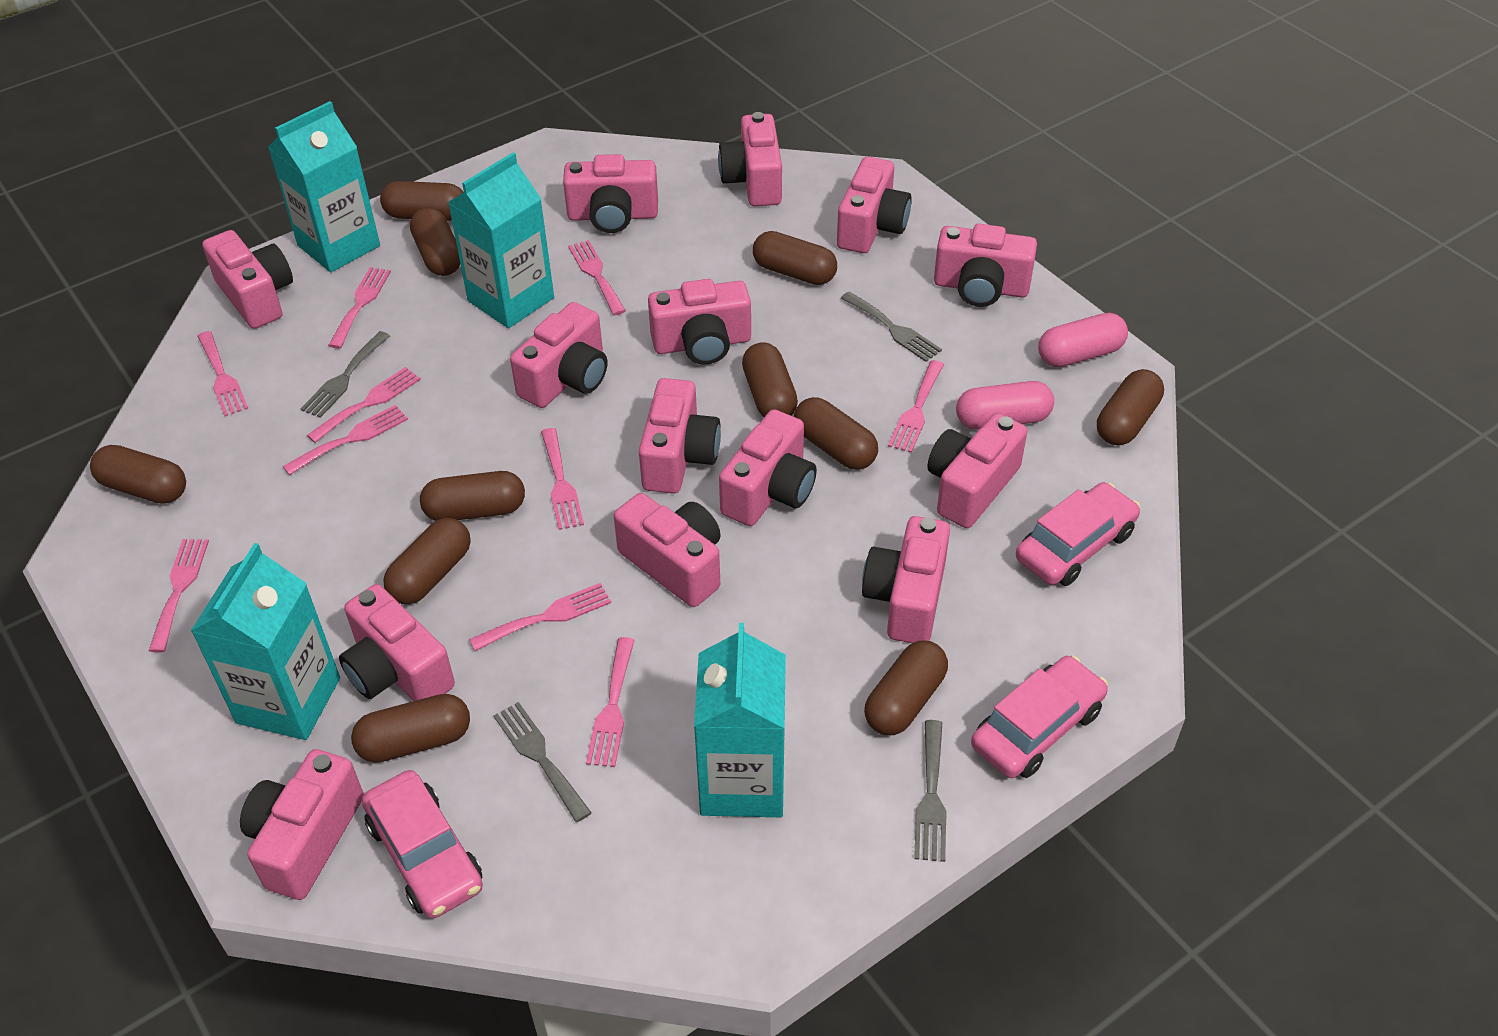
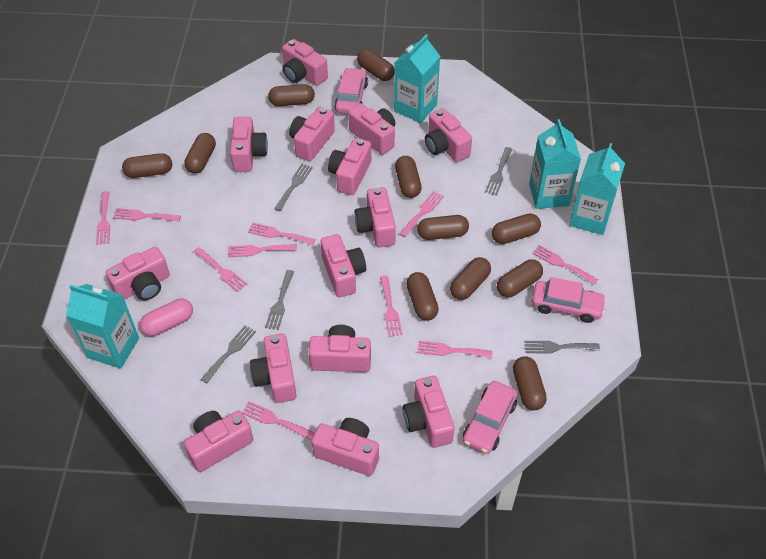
grey fork: [301,331,390,418] [494,702,591,822] [841,291,942,362] [914,720,946,862] = 4 -> [201,325,256,383] [265,270,294,330] [274,164,313,211] [485,147,512,195] [524,341,600,354] = 5
pink capsule: [956,381,1054,429] [1038,313,1128,367] = 2 -> [139,298,193,336] = 1

